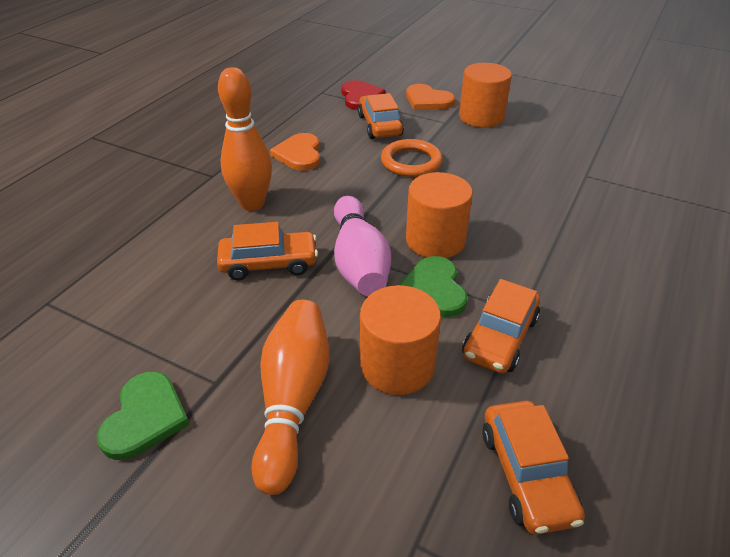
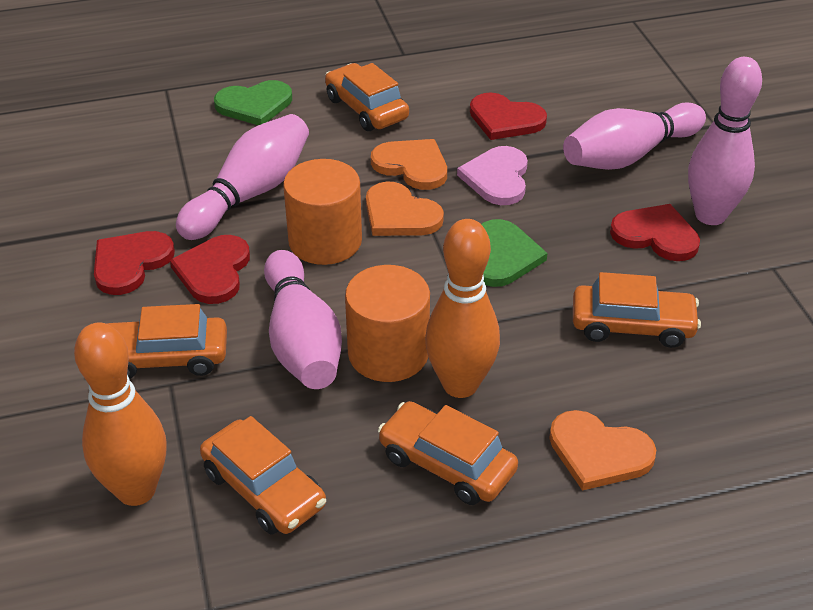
orange car: [217,222,318,280] [358,93,404,139] [462,279,540,374] [482,401,585,535] = 4 -> [107,304,227,379] [200,416,326,535] [325,63,409,131] [378,401,518,505] [573,272,701,348] = 5
orange cylinder: [360,285,441,395] [406,172,473,258] [459,63,512,127] = 3 -> [283,159,362,265] [345,265,430,382] = 2
orange heart: [270,133,320,171] [406,84,455,110] = 2 -> [366,182,444,236] [371,139,447,190] [549,410,656,491] = 3
orange ring: [381,139,443,177] = 1 -> none = 0
pink bowling pin: [334,196,391,296] = 1 -> [176,114,309,240] [264,250,342,389] [563,102,706,170] [688,57,762,225] = 4
pink heart: none = 0 -> [457,146,528,205] = 1
red heart: [341,80,386,110] = 1 -> [94,231,175,295] [170,235,250,304] [470,92,547,140] [610,204,700,261] = 4

